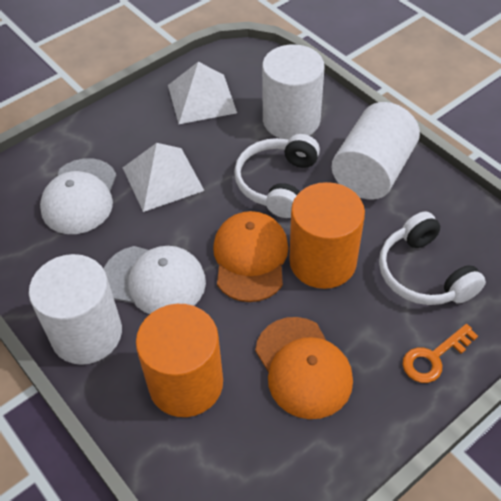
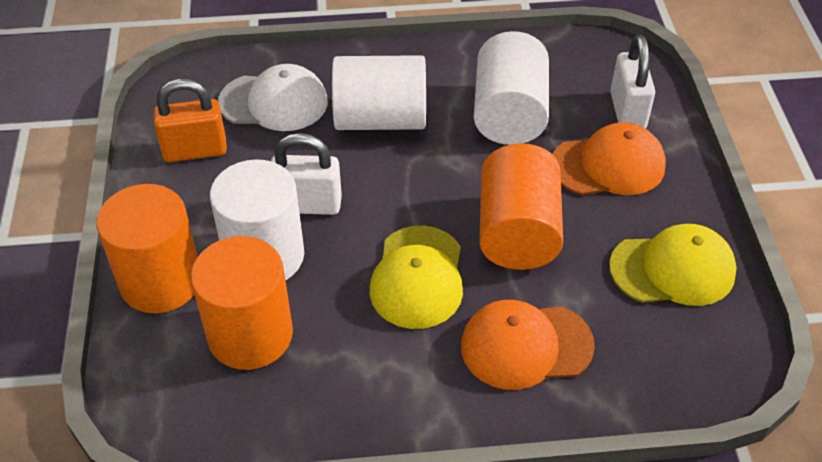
orange cylinder: [136,304,223,417] [289,182,365,289] = 2 -> [96,184,198,313] [191,236,293,370] [479,143,563,270] = 3
orange key: [402,324,478,383] = 1 -> none = 0
orange padlock: none = 0 -> [153,79,227,162] = 1
white cap: [40,158,116,234] [104,246,206,314] = 2 -> [218,64,328,131] = 1
white headphones: [234,134,320,218] [379,211,486,305] = 2 -> none = 0
white padlock: none = 0 -> [271,133,342,215] [610,35,655,129] = 2
white pyramid: [123,143,205,212] [168,62,237,124] = 2 -> none = 0
yellow cap: none = 0 -> [370,226,463,329] [609,224,737,306] = 2

